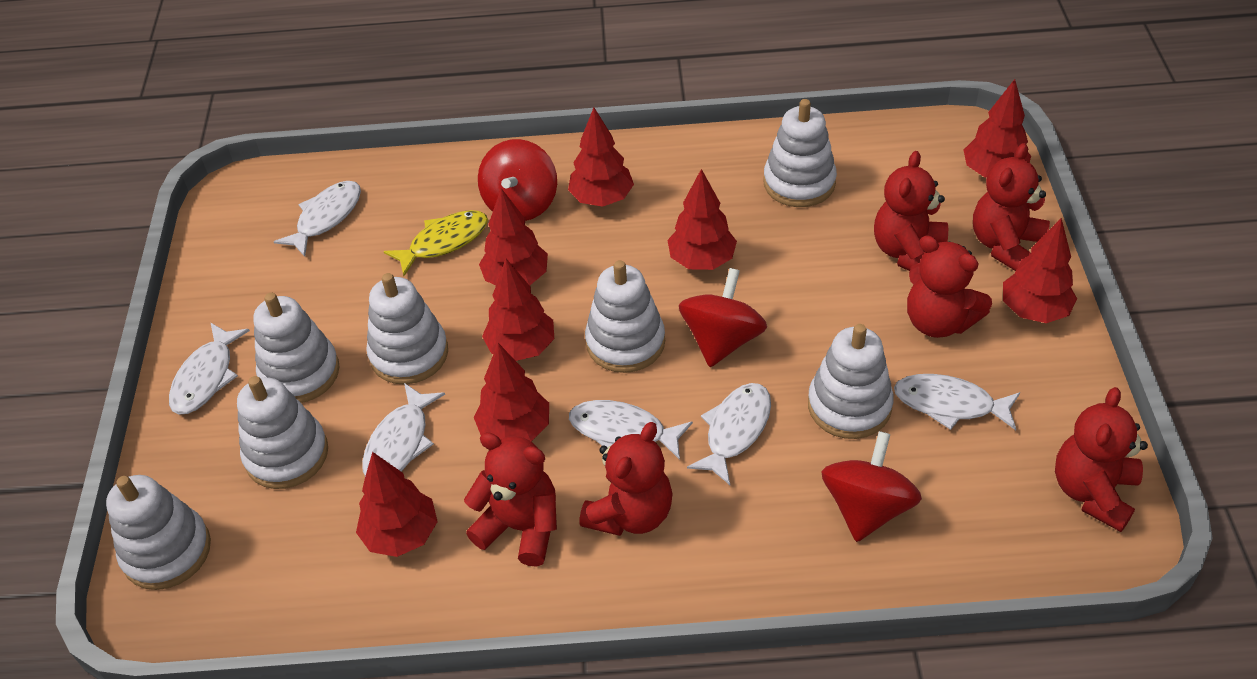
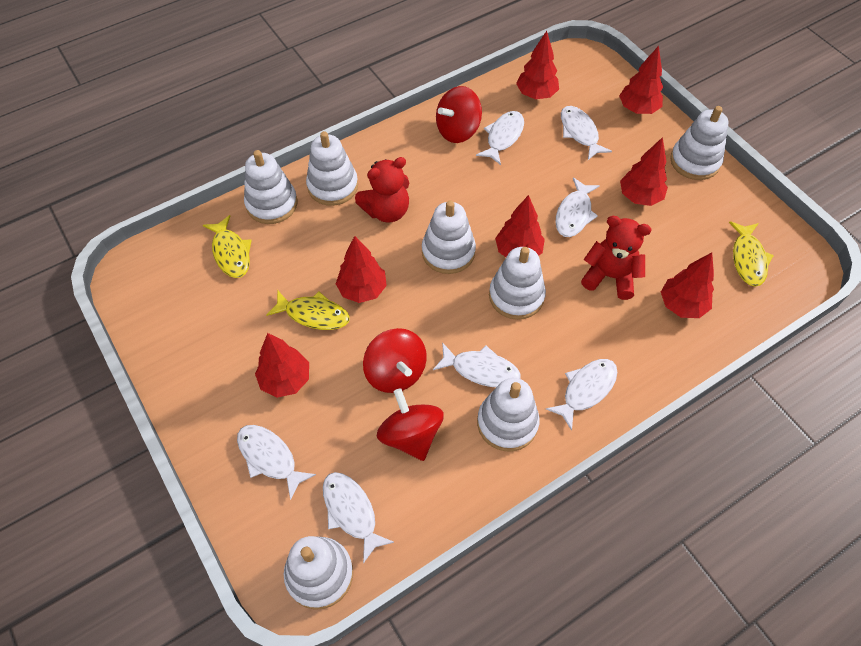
red teddy bear: [464,432,557,567] [579,422,673,536] [874,151,948,271] [907,235,992,338] [973,143,1050,271] [1055,387,1148,532] = 6 -> [355,157,409,223] [581,216,652,300] = 2
red tree: [356,452,438,557] [474,343,549,442] [479,188,548,285] [482,259,554,361] [568,107,634,207] [668,169,737,270] [963,79,1031,178] [1003,218,1077,323] = 8 -> [255,333,309,398] [336,236,387,303] [495,195,545,257] [516,31,559,99] [619,46,663,114] [620,137,668,206] [661,252,714,318] = 7
white fish: [169,323,250,415] [274,181,361,257] [362,383,445,476] [569,400,693,460] [687,383,771,485] [894,374,1020,430] = 6 -> [237,425,316,500] [323,472,394,564] [433,342,521,387] [476,111,524,165] [546,359,617,431] [556,177,600,237] [561,106,612,160] = 7
yellow fish: [384,210,488,276] = 1 -> [203,215,252,278] [266,290,350,330] [729,221,774,286] = 3

